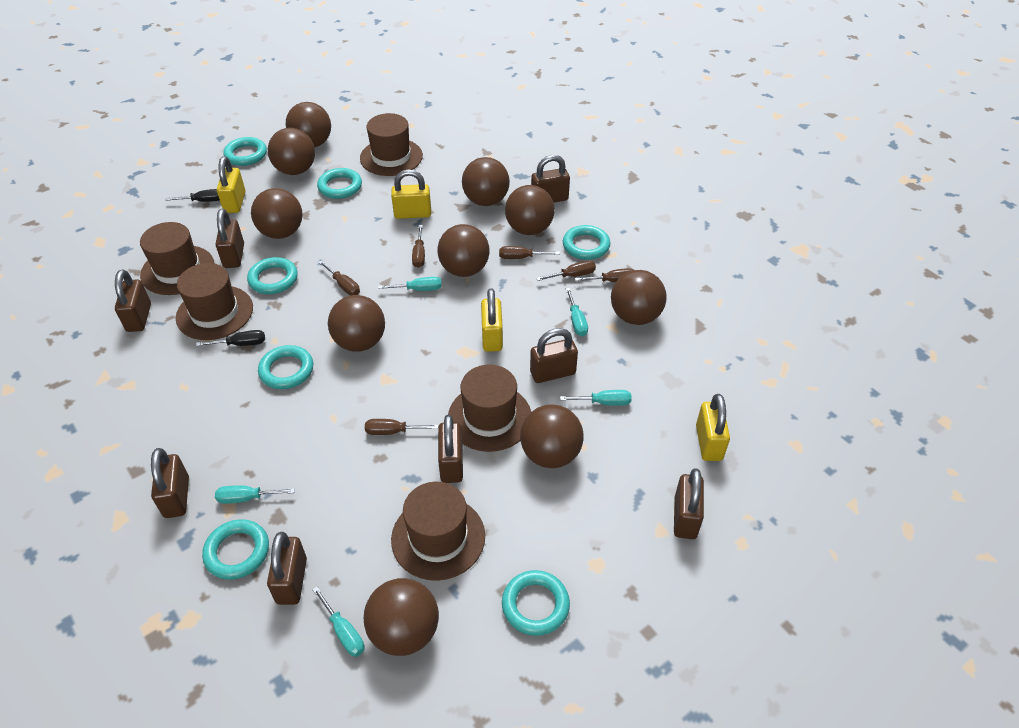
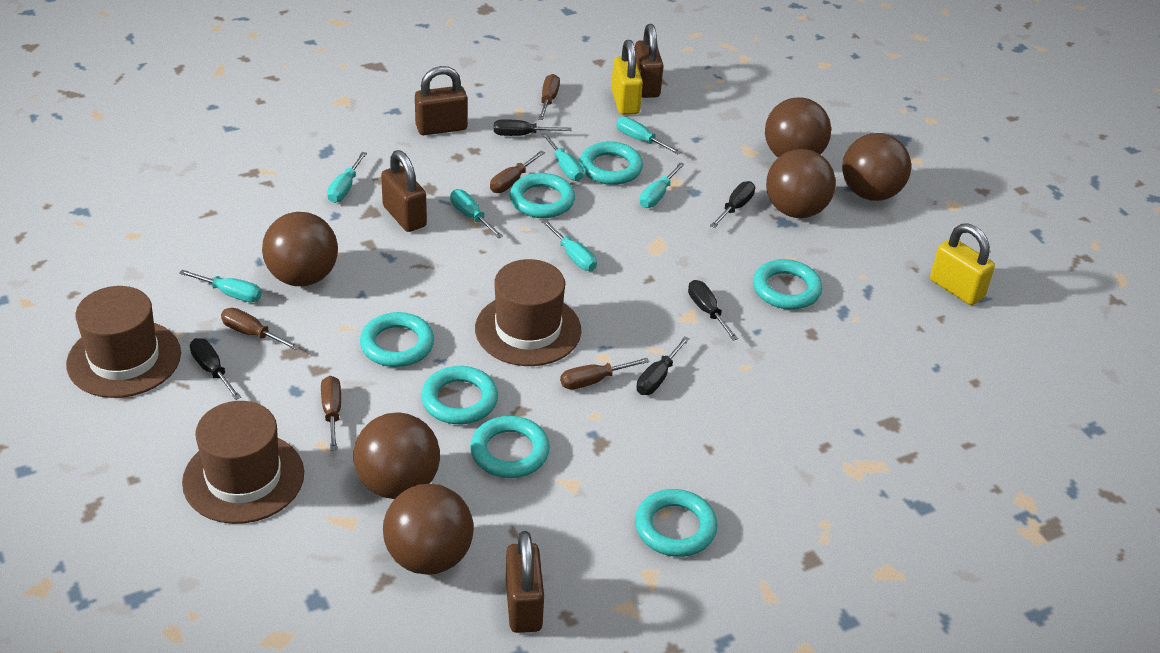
black screwdriver: [165,189,220,202] [196,330,265,346] = 2 -> [190,338,241,400] [494,119,572,136] [636,336,690,395] [688,280,738,341] [710,181,755,228] = 5
brown ball: [251,188,303,239] [268,128,315,175] [286,102,331,147] [328,295,385,352] [364,578,439,656] [437,224,490,277] [462,157,510,206] [505,185,555,235] [520,404,584,468] [611,270,666,325] = 10 -> [262,212,338,286] [353,413,440,499] [383,484,474,575] [765,97,831,158] [766,149,836,218] [842,133,911,201] = 6
brown hat: [140,222,215,295] [176,263,253,340] [360,113,423,176] [391,482,485,581] [448,365,531,452] = 5 -> [66,286,181,398] [182,401,304,524] [475,259,581,366] = 3
brown padlock: [115,269,151,332] [151,448,189,518] [215,209,244,268] [267,532,307,605] [438,415,463,483] [530,328,578,383] [531,155,570,202] [674,468,704,539] = 8 -> [381,150,427,232] [415,66,468,135] [506,531,544,633] [635,24,663,98] = 4
brown screwdriver: [318,260,360,296] [365,419,438,435] [412,225,425,268] [499,246,560,259] [536,261,596,281] [575,268,634,282] = 6 -> [221,308,300,350] [321,376,341,450] [490,150,545,193] [538,74,560,120] [560,358,649,390] = 5
turquoise screwdriver: [215,485,295,504] [312,587,365,657] [378,277,442,291] [560,390,632,406] [566,288,588,336] = 5 -> [179,270,262,302] [327,152,367,203] [450,189,503,238] [541,220,597,271] [542,133,584,181] [616,117,681,155] [640,162,685,208] = 7
yellow padlock: [217,156,246,213] [391,170,431,219] [481,288,503,352] [696,394,730,461] = 4 -> [611,40,643,115] [930,223,995,305] = 2

